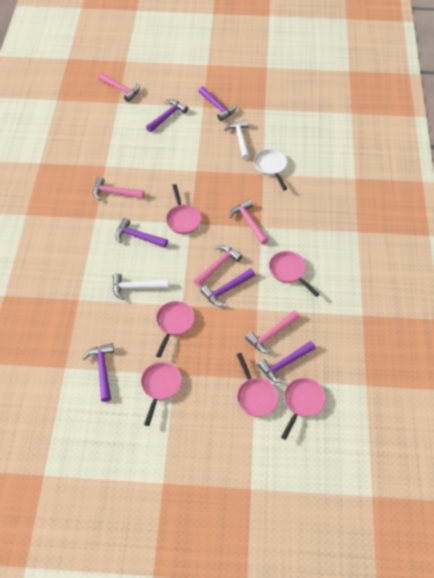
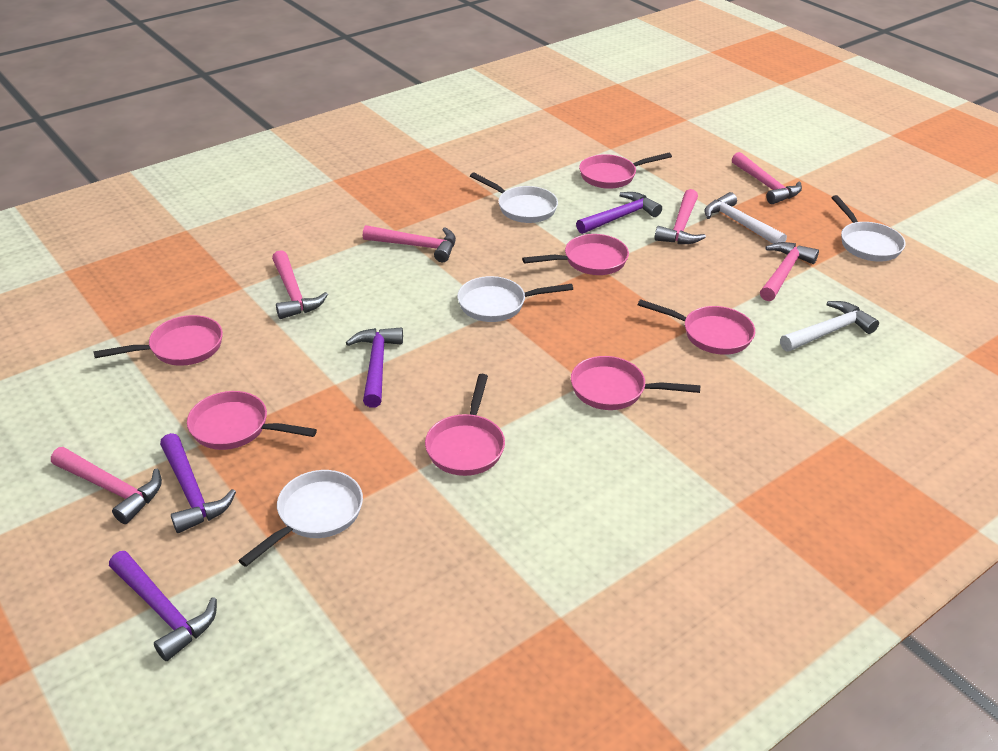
pink hammer: [93,177,144,201] [98,73,140,102] [194,245,242,287] [229,200,269,245] [245,310,300,353] = 5 -> [51,447,162,524] [272,250,328,319] [363,225,456,262] [654,189,706,244] [732,152,802,204] [760,242,819,301] = 6
pink pan: [141,362,182,426] [156,301,195,357] [166,184,201,234] [236,353,279,417] [269,251,319,297] [281,378,326,440] = 6 -> [93,315,223,366] [187,391,317,450] [425,374,505,476] [522,234,629,275] [571,356,701,410] [579,153,672,189] [638,299,755,355] = 7
purple hammer: [83,343,114,402] [115,218,168,248] [146,100,188,132] [199,86,236,121] [200,268,255,306] [257,341,316,383] = 6 -> [109,551,217,661] [160,433,236,533] [346,327,403,408] [576,192,662,234] = 4
white pan: [254,149,287,190] = 1 -> [238,470,363,567] [457,276,573,322] [470,173,558,223] [831,195,906,261] = 4

